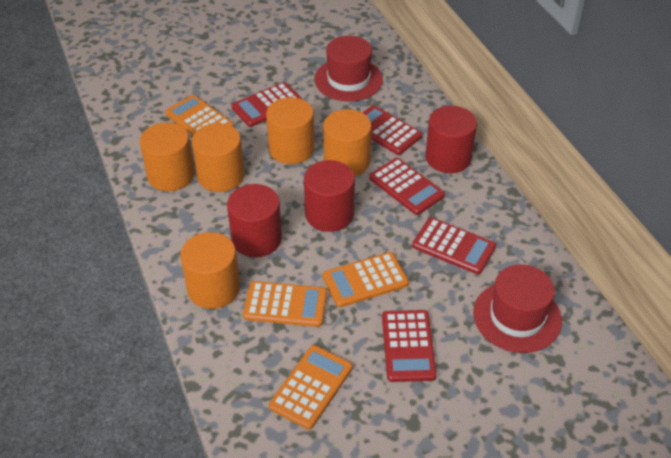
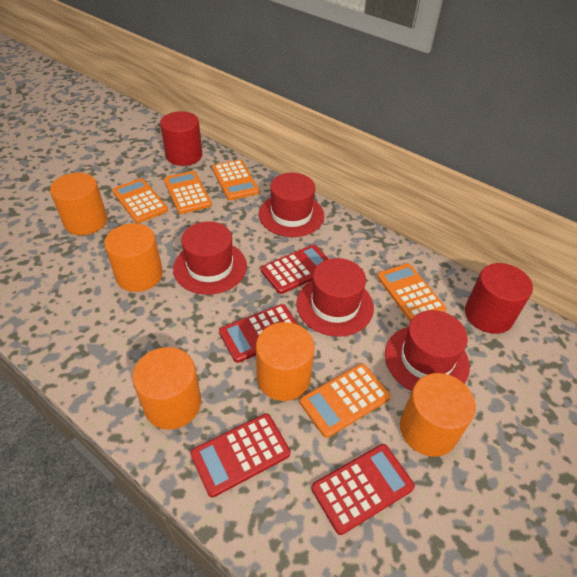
orange calculator: [165,95,234,135] [243,281,327,327] [269,345,352,430] [323,252,409,307] = 4 -> [112,178,168,223] [164,171,212,214] [212,160,259,200] [300,364,391,438] [377,263,446,321] = 5
red calculator: [232,82,302,127] [362,105,422,155] [369,158,445,215] [382,310,437,382] [412,218,496,274] = 5 -> [190,413,291,498] [219,304,298,363] [261,245,329,294] [312,444,415,535] = 4
red cylinder: [227,184,282,257] [304,160,355,232] [425,106,477,173] = 3 -> [160,111,202,166] [465,263,533,334] = 2
red hat: [315,36,383,101] [473,264,562,353] = 2 -> [173,221,247,295] [259,173,324,237] [296,258,374,337] [385,310,470,391] = 4

